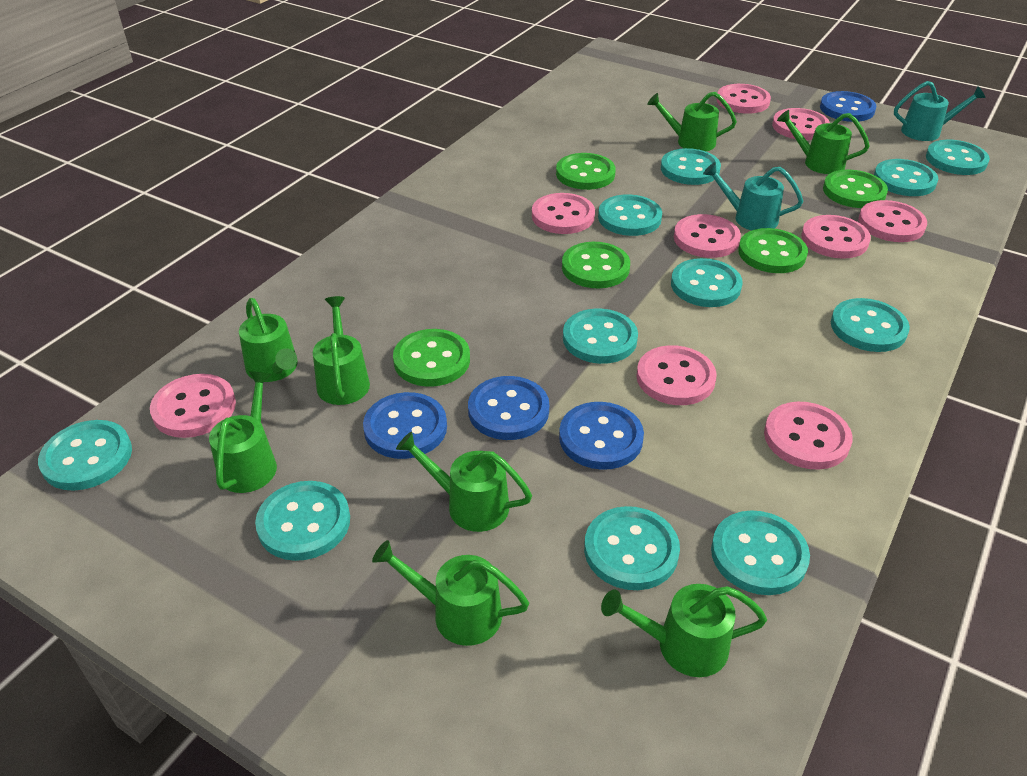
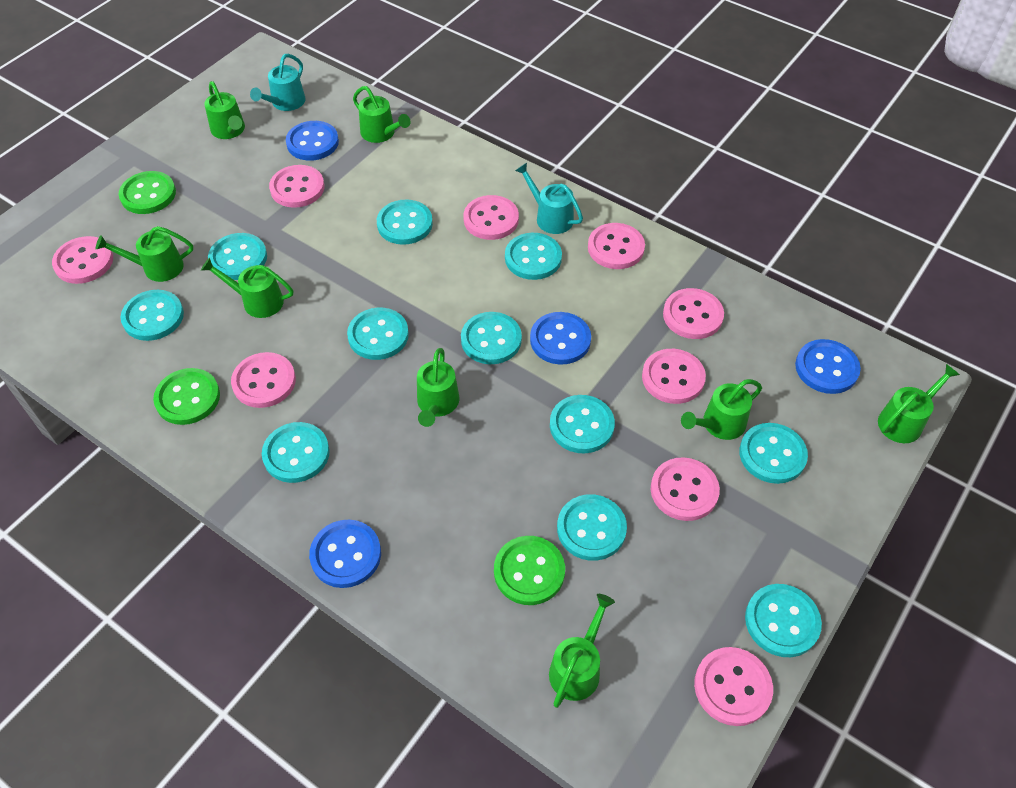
green button: [393,329,470,387] [556,153,616,190] [562,242,630,288] [739,228,808,273] [823,169,888,208] = 5 -> [119,171,176,214] [153,368,220,425] [494,536,565,605] = 3

